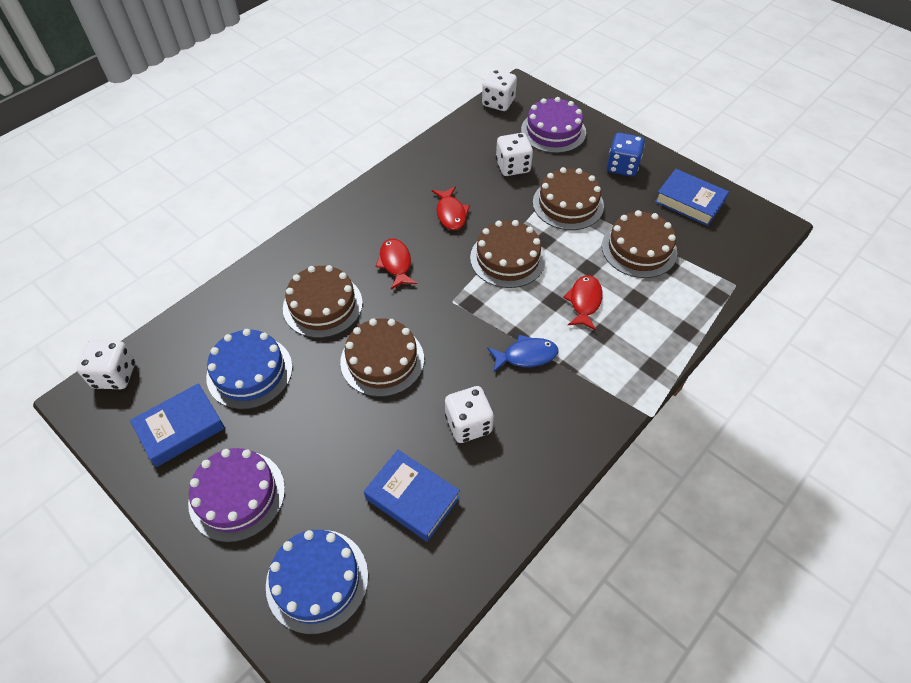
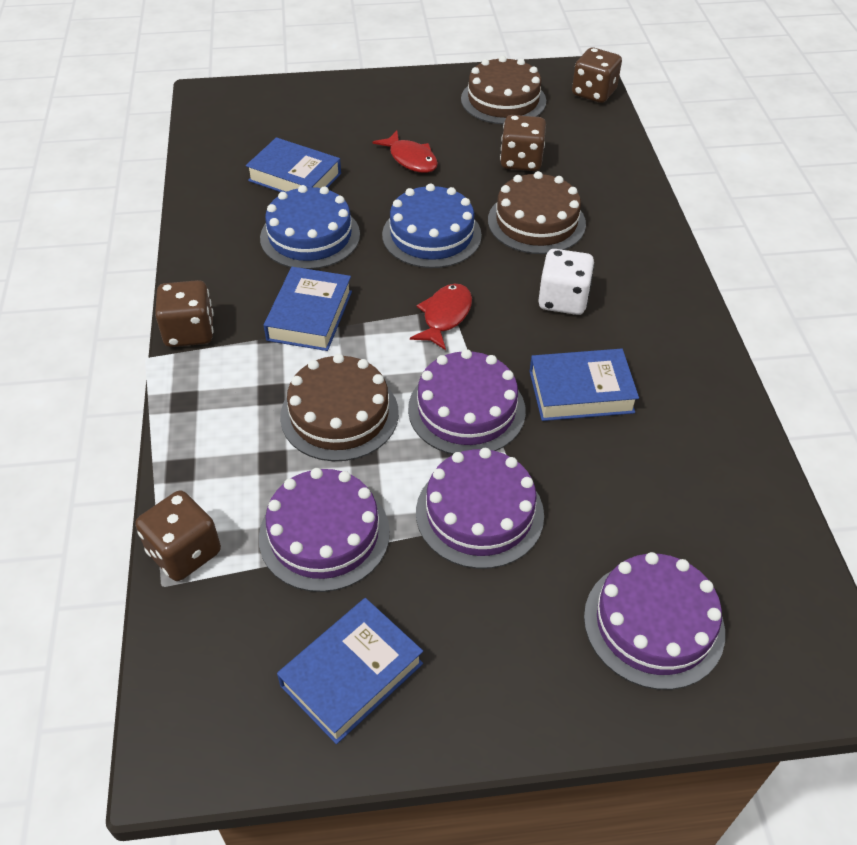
blue book: [130,383,225,467] [364,450,460,542] [655,169,729,226] = 3 -> [246,137,341,192] [264,267,352,351] [277,598,423,744] [529,349,639,421] = 4
blue dice: [607,133,645,176] = 1 -> none = 0
blue fish: [487,335,558,372] = 1 -> none = 0
brown cake: [283,265,363,338] [340,318,424,397] [470,220,546,288] [533,167,604,230] [602,210,677,278] = 5 -> [280,354,399,461] [461,56,546,125] [488,171,586,254] = 3
brown dice: none = 0 -> [135,490,221,581] [155,280,214,347] [500,115,546,171] [572,48,622,103] = 4
purple cake: [188,448,285,542] [521,97,586,153] = 2 -> [259,468,390,592] [408,349,526,454] [416,448,544,569] [584,552,725,690] = 4
red fish: [376,239,417,289] [432,187,470,230] [563,275,603,330] = 3 -> [373,131,438,173] [410,284,472,350] = 2
white dice: [77,340,135,389] [445,386,494,443] [482,69,517,111] [496,133,533,176] = 4 -> [538,249,595,315] = 1

